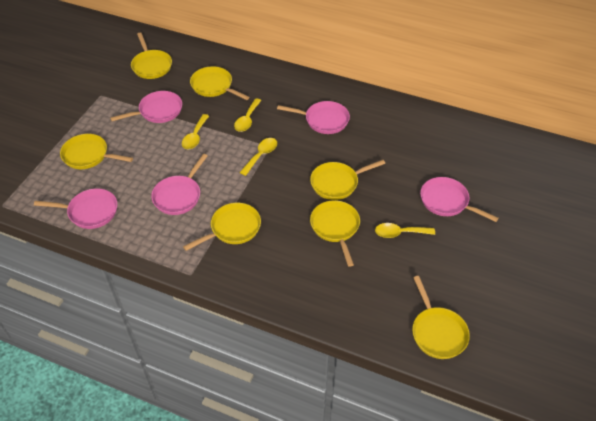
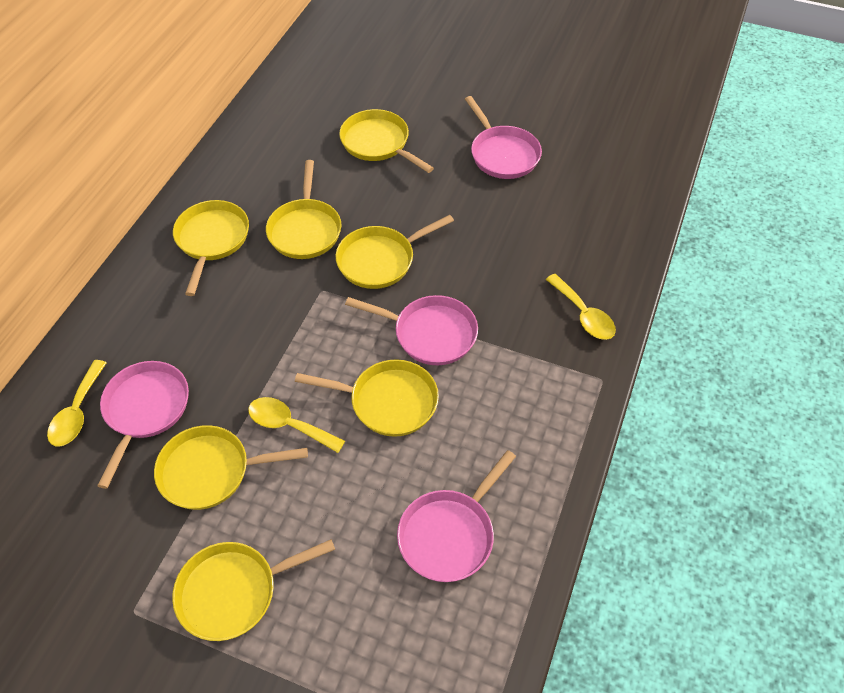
pink pan: [34,188,117,229] [110,91,182,123] [151,154,207,215] [277,101,350,134] [420,177,499,222] = 5 -> [97,361,189,489] [345,295,478,365] [397,450,516,582] [465,96,542,179] = 4
yellow spoon: [182,114,209,149] [234,98,262,132] [240,138,277,176] [375,223,435,238] = 4 -> [47,360,106,446] [248,397,345,453] [546,274,616,340] = 3

